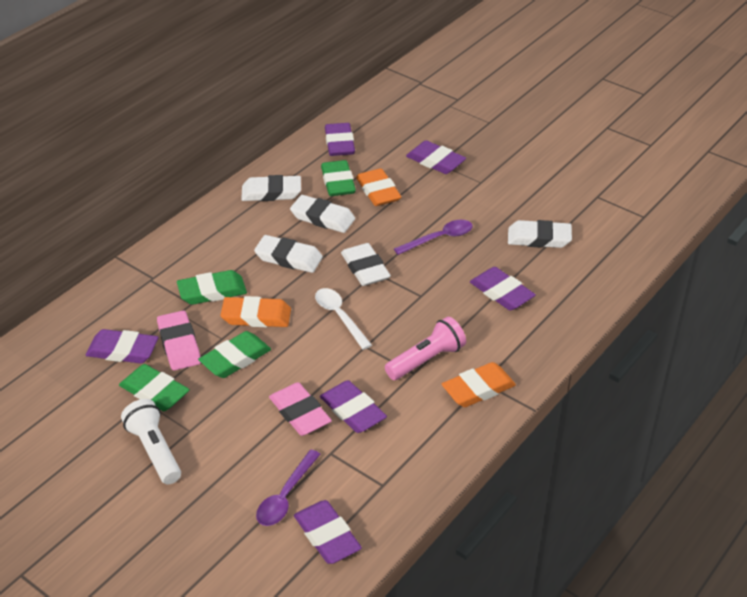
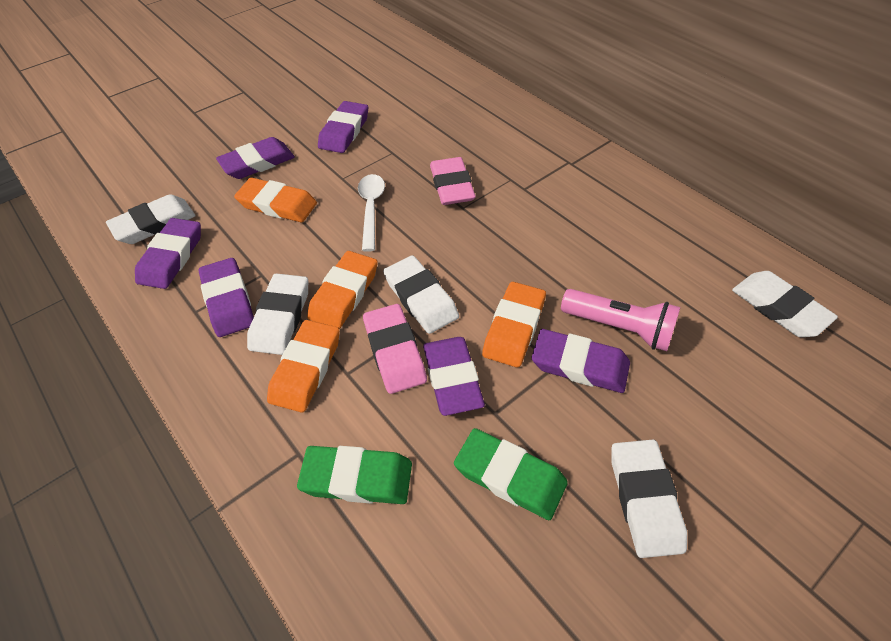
green eraser: [119,364,190,411] [177,270,247,305] [198,331,271,378] [321,160,356,196] = 4 -> [297,446,412,504] [454,428,568,520] = 2
orange eraser: [221,296,291,327] [356,168,401,206] [442,362,516,407] = 3 -> [234,178,317,222] [267,320,340,413] [307,251,378,329] [482,282,546,368] = 4
purple spoon: [256,450,320,526] [394,220,473,255] = 2 -> none = 0
white flashlight: [121,399,181,484] = 1 -> none = 0

